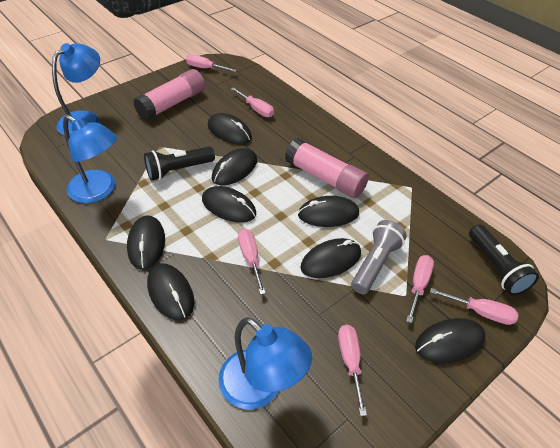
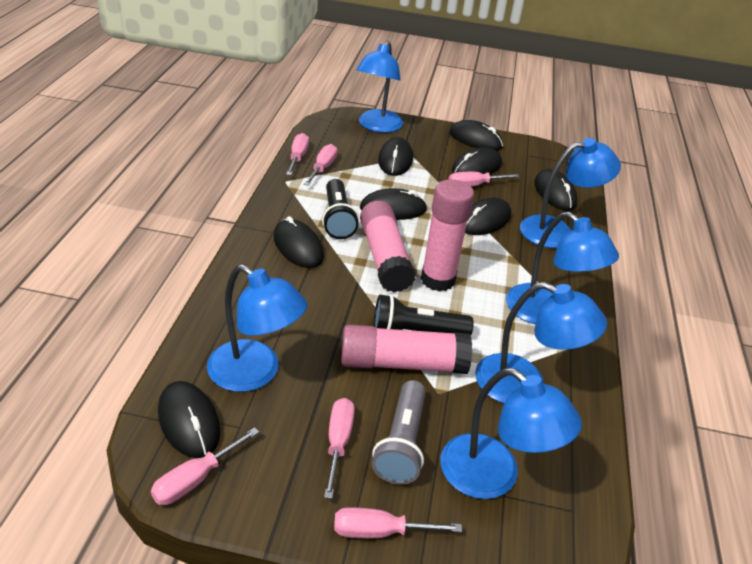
blue lamp: [52,43,100,136] [63,115,117,203] [218,317,312,409] = 3 -> [207,264,308,392] [356,41,403,133] [441,368,582,499] [475,282,607,403] [506,212,619,324] [520,138,621,248] = 6
pink glue stick: [133,69,205,121] [285,138,369,198] = 2 -> [341,325,472,374] [360,201,416,292] [421,179,474,291] = 3

